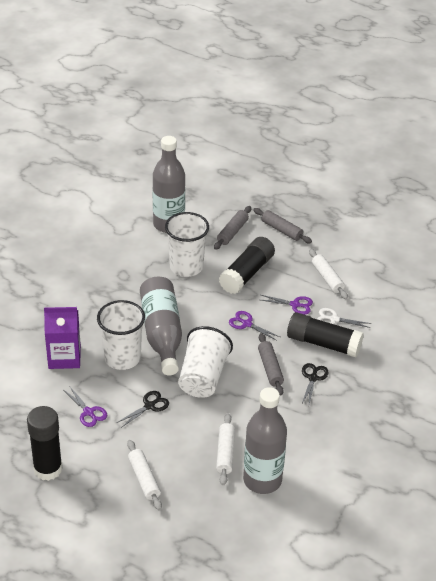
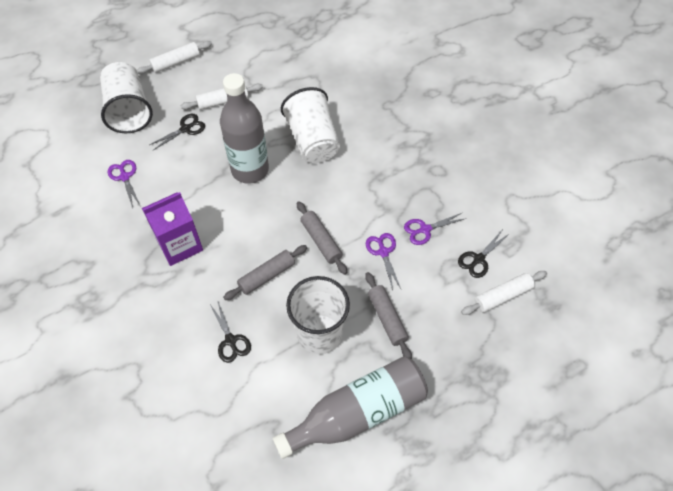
black glue stick: [27,406,63,481] [219,237,275,294] [287,312,364,357] = 3 -> none = 0
black scissors: [116,391,169,428] [302,363,329,404] = 2 -> [150,114,205,150] [211,302,251,363] [458,231,509,278] = 3
grey bottle: [140,276,182,375] [152,136,185,233] [243,387,287,494] = 3 -> [220,73,269,184] [273,356,428,459] = 2
white scissors: [317,308,372,328] = 1 -> none = 0

